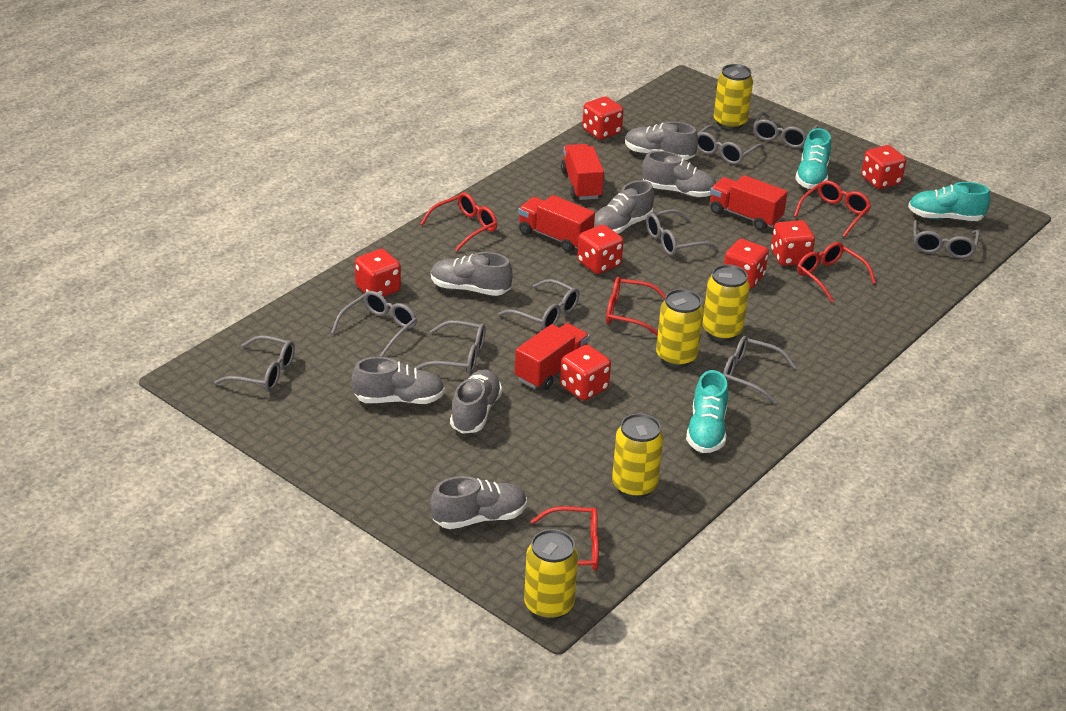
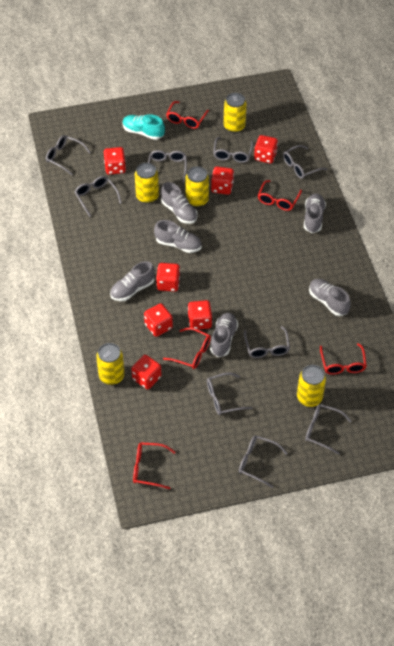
grey shoe: [351,357,445,404] [430,476,527,529] [431,252,512,296] [450,369,502,434] [594,180,654,234] [625,121,698,160] [642,151,716,197] = 7 -> [110,261,155,301] [154,220,202,253] [161,182,198,224] [210,313,238,357] [304,194,326,233] [309,279,351,316] = 6
red truck: [515,323,590,390] [518,195,595,252] [561,144,604,200] [710,175,788,230] = 4 -> none = 0
turquoise shoe: [686,370,728,453] [795,128,831,189] [908,182,991,221] = 3 -> [122,114,165,140] = 1

